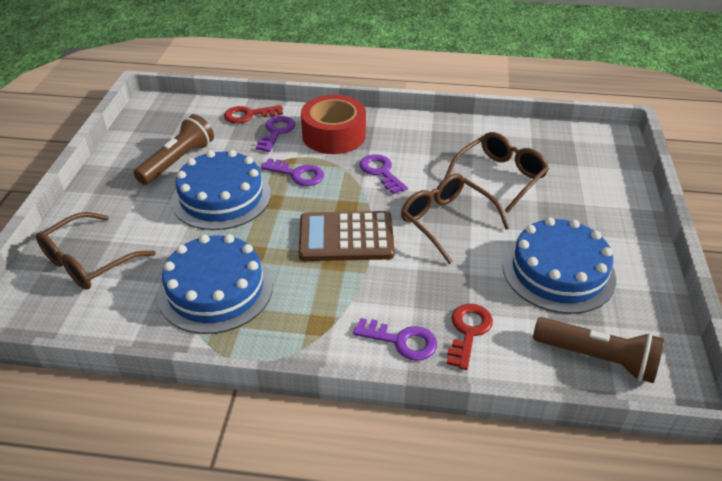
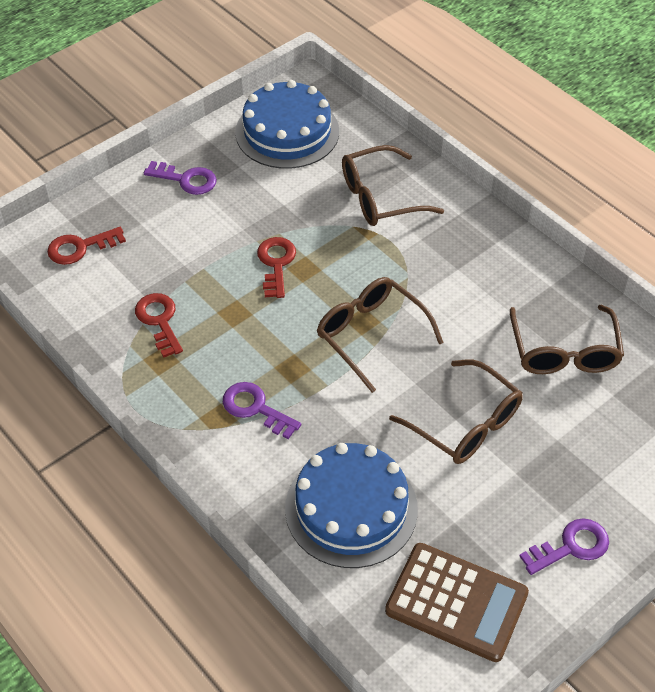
blue cake: [158,234,273,334] [171,150,271,230] [503,217,616,314] = 3 -> [235,80,339,169] [285,443,418,568] = 2
brown flashlight: [134,114,214,185] [533,317,664,383] = 2 -> none = 0
brown glasses: [36,212,156,290] [401,173,510,264] [444,132,549,213] = 3 -> [317,277,444,393] [342,145,444,226] [389,359,523,464] [510,305,624,374] = 4
purple key: [256,116,295,152] [261,158,324,186] [353,318,437,361] [360,154,408,194] = 4 -> [144,161,217,195] [223,382,301,439] [519,518,609,575] = 3
red key: [224,105,283,124] [447,304,493,370] = 2 -> [47,227,126,265] [135,293,183,358] [257,237,296,298] = 3
red tape: [301,95,366,154] = 1 -> none = 0

